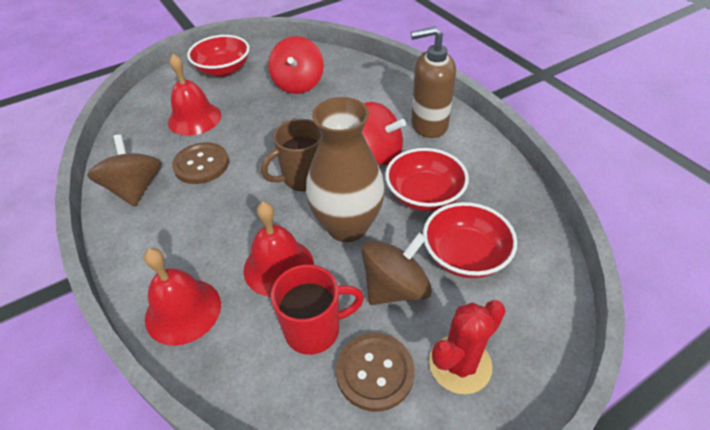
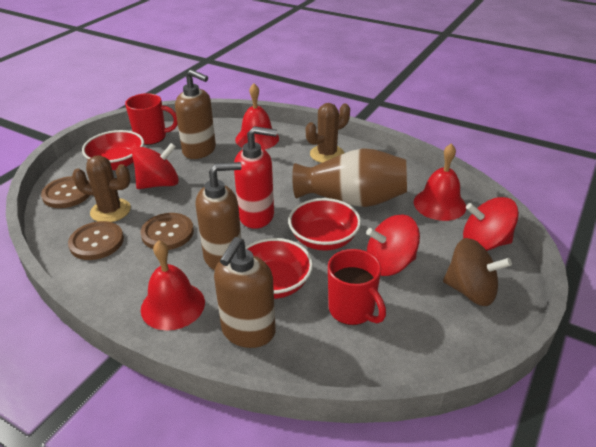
brown button: [172,142,229,184] [336,333,415,412] = 2 -> [41,176,90,208] [68,221,124,260] [141,213,194,250] = 3
brown cactus: none = 0 -> [72,155,131,222] [306,103,350,163] = 2
brown mug: [261,119,322,191] = 1 -> none = 0
brown soap dispenser: [411,26,456,138] = 1 -> [175,69,216,159] [195,162,242,270] [214,237,276,348] = 3
brown spinning top: [87,134,162,207] [361,233,432,305] = 2 -> [443,238,512,306] = 1
red cactus: [429,300,506,394] = 1 -> none = 0
red mug: [271,264,364,355] = 1 -> [125,93,178,145] [328,249,386,325] = 2
red soap dispenser: none = 0 -> [234,126,277,229] = 1
red spinning top: [268,36,324,94] [362,102,406,165] = 2 -> [132,143,179,189] [366,215,420,276] [463,197,519,251] = 3

